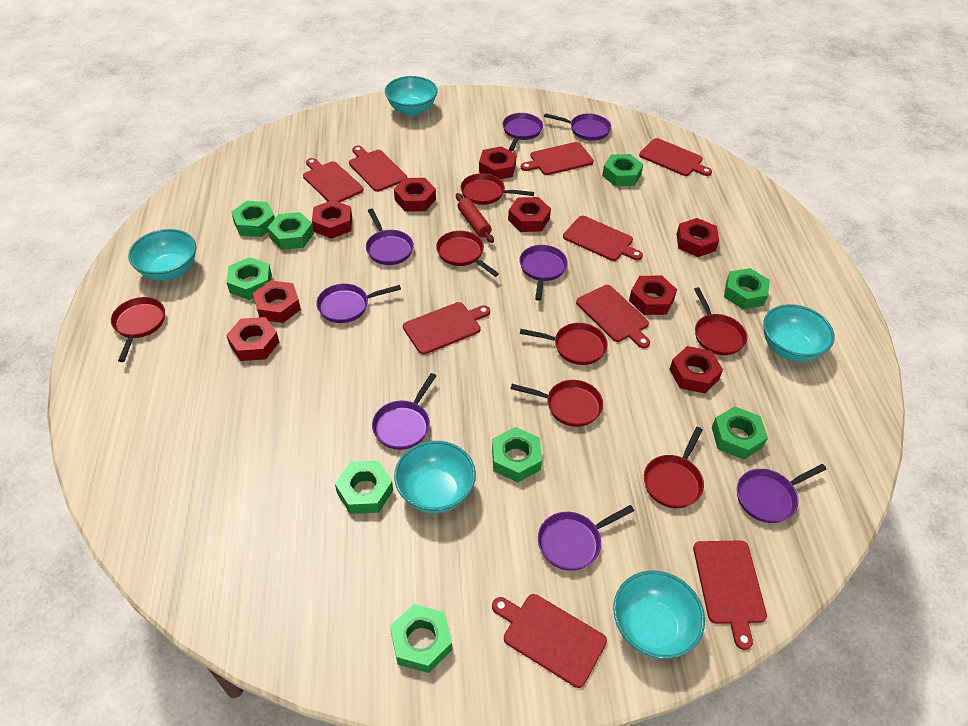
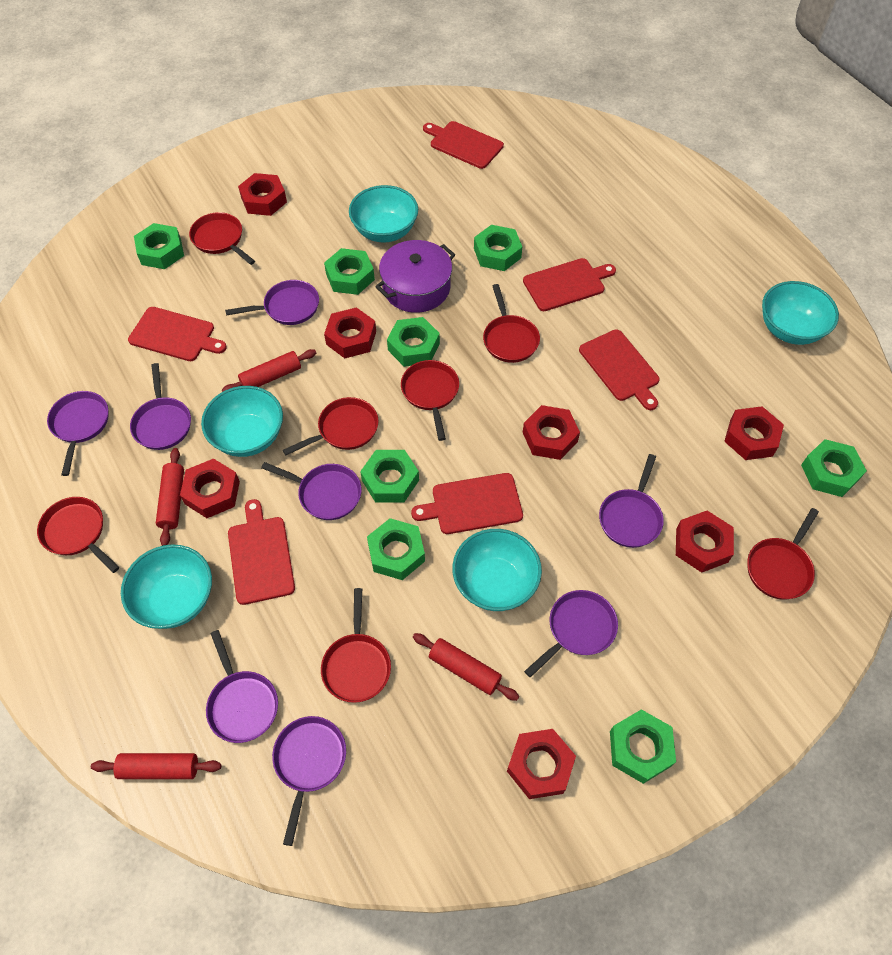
green nut: [226,257,272,300] [231,201,275,237] [267,212,314,250] [335,461,393,514] [390,604,452,673] [492,427,542,482] [602,154,643,186] [712,406,768,460] [724,268,770,309] = 9 -> [134,223,184,269] [324,248,375,295] [360,450,419,503] [367,518,425,580] [387,317,440,367] [474,225,522,271] [610,709,676,784] [801,439,867,497] = 8
purple pot: none = 0 -> [375,240,455,313] = 1
red cutting board: [303,158,364,202] [349,146,407,192] [403,302,490,355] [492,594,607,688] [521,142,594,175] [563,216,643,261] [576,285,650,348] [639,138,712,176] [693,540,767,650] = 9 -> [128,307,227,361] [228,499,295,605] [411,473,523,534] [423,121,504,169] [523,258,616,311] [579,329,660,410] = 6
red nut: [226,317,279,361] [253,280,301,323] [312,200,352,239] [394,178,436,212] [479,146,517,179] [508,197,551,232] [629,275,677,315] [669,346,723,393] [677,218,719,257] = 9 -> [180,458,240,518] [238,173,287,216] [324,307,376,358] [507,729,576,799] [523,405,580,460] [676,511,734,573] [724,406,784,460] = 7
red rolling pin: [456,193,494,243] = 1 -> [91,753,221,779] [156,448,184,546] [222,349,316,392] [413,633,519,701] = 4

